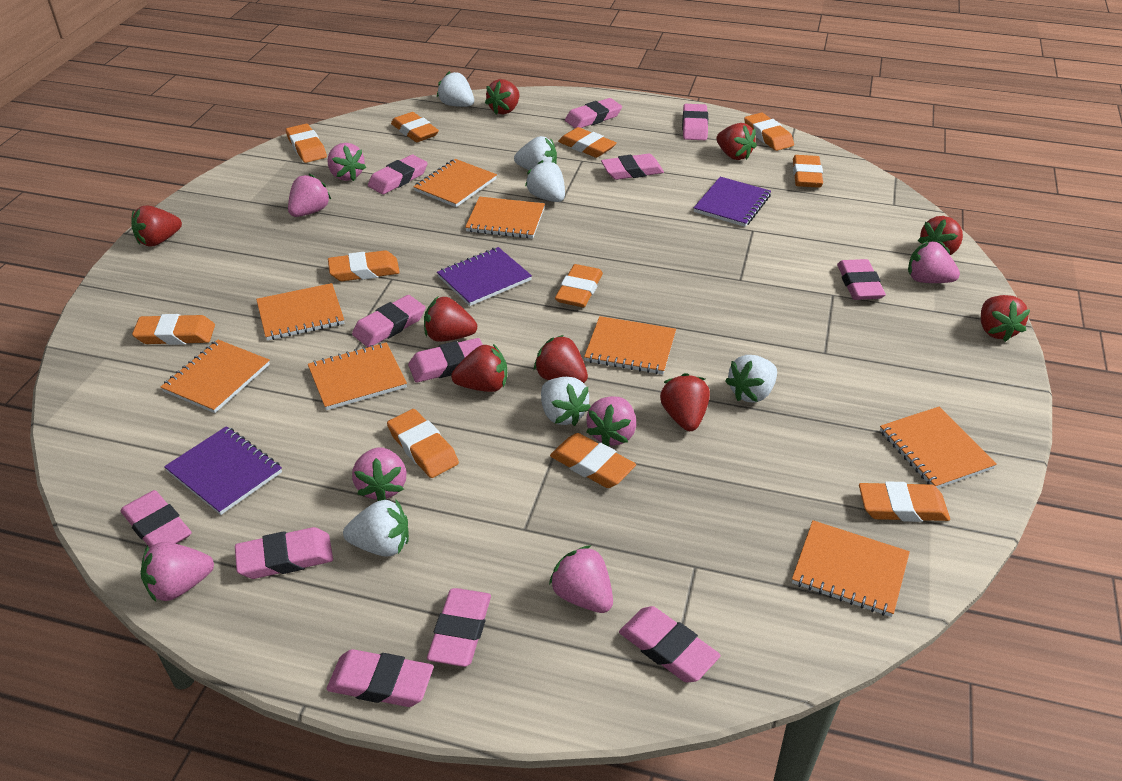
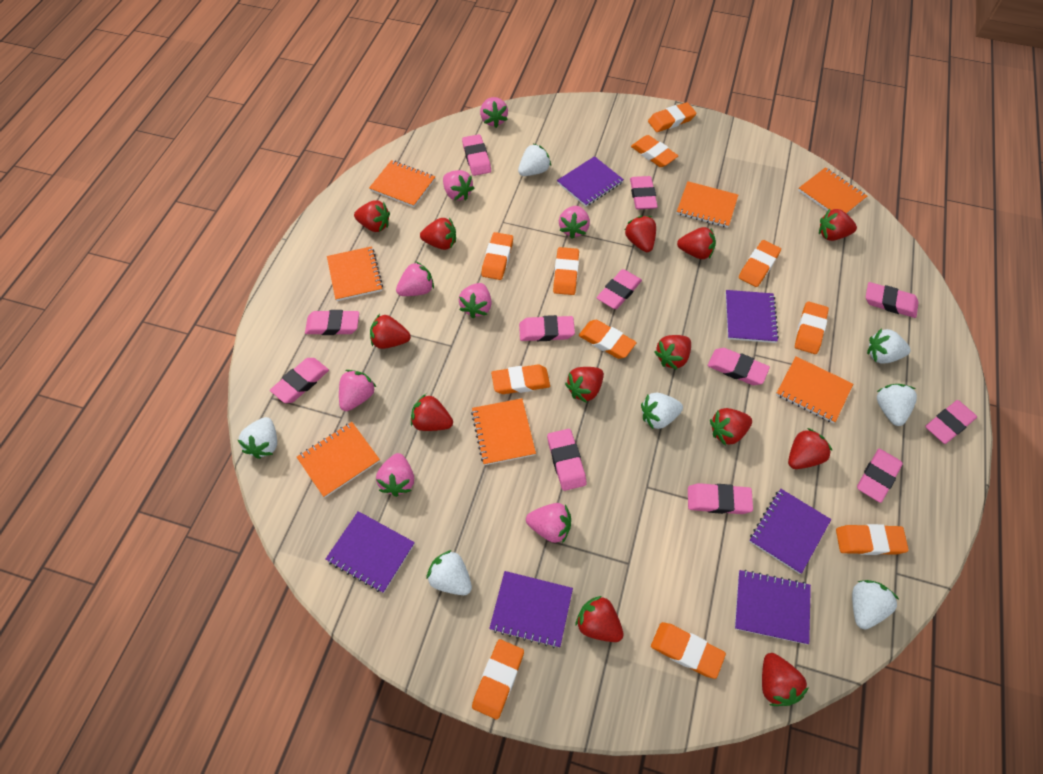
orange notebook: [161,340,270,413] [256,283,344,341] [308,342,407,410] [413,159,497,207] [465,197,545,239] [584,316,676,374] [792,520,910,617] [880,407,997,488] = 8 -> [297,422,380,498] [327,246,383,301] [369,160,435,207] [471,398,536,465] [677,181,738,228] [776,356,853,424] [798,167,867,214] = 7
pink strawberry: [141,542,214,602] [288,174,331,217] [327,143,366,181] [352,447,406,501] [549,545,613,613] [586,396,636,447] [908,241,960,283] = 7 -> [339,370,376,411] [376,453,414,497] [396,262,434,296] [443,170,474,201] [459,283,492,318] [480,97,508,128] [526,503,571,543] [559,206,590,239] = 8
purple notebook: [164,426,282,515] [437,247,532,306] [694,177,771,227] = 3 -> [325,511,415,593] [489,571,573,648] [557,156,624,207] [726,290,779,343] [735,570,811,644] [749,489,831,574] = 6
red strawberry: [132,205,182,247] [424,297,477,342] [451,344,507,392] [485,79,519,115] [534,335,588,383] [660,373,710,431] [716,123,757,160] [918,216,963,255] [981,295,1030,342] = 9 -> [354,200,390,232] [370,314,411,349] [411,394,453,431] [420,218,456,250] [565,367,604,403] [575,596,624,642] [625,216,656,252] [654,335,691,370] [677,227,716,259] [710,408,752,446] [762,653,809,706] [788,428,832,469] [819,209,857,241] = 13
white strawberry: [343,500,409,557] [437,71,474,107] [514,136,557,170] [525,160,565,202] [541,377,591,426] [725,355,777,403] = 6 -> [238,417,277,459] [426,550,472,595] [518,143,551,176] [641,393,683,429] [852,580,899,630] [867,328,910,364] [877,384,917,426] = 7

